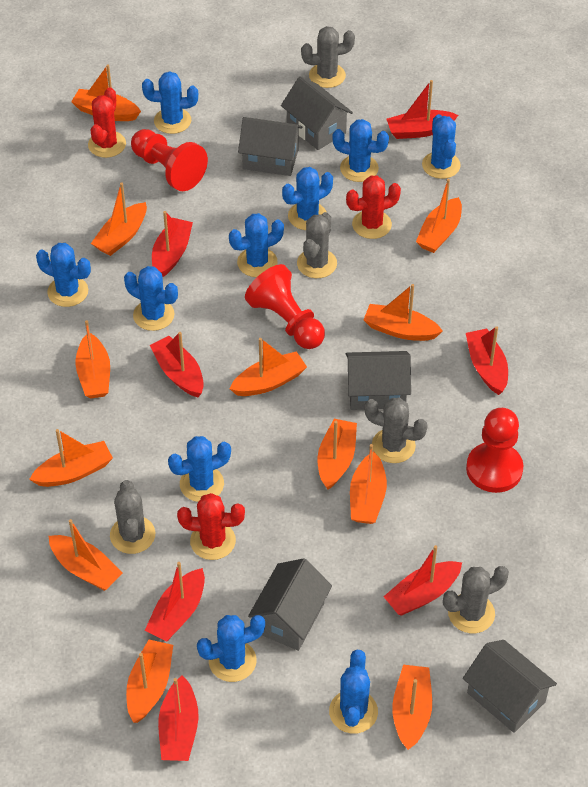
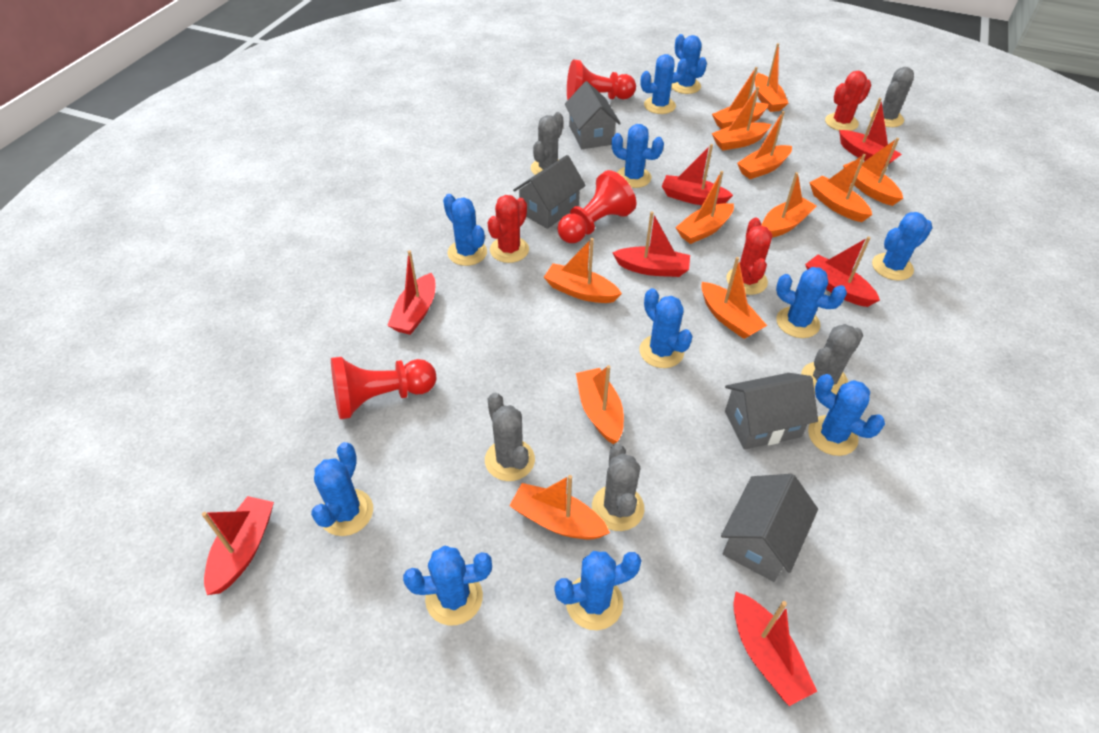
blue cactus: [36,243,91,307] [124,266,178,331] [142,71,198,134] [168,436,231,502] [197,615,265,682] [229,213,284,277] [282,167,333,230] [329,649,378,734] [332,119,389,182] [422,114,461,179] = 10 -> [311,442,373,536] [403,546,492,625] [443,194,487,266] [554,551,642,630] [612,124,664,188] [640,288,693,368] [641,54,688,114] [671,34,707,94] [776,267,847,338] [808,374,885,456] [872,212,932,281] = 11
grey house: [238,117,303,176] [248,558,332,651] [281,77,353,150] [346,351,411,410] [463,640,557,733] = 5 -> [513,155,586,229] [565,81,621,149] [721,474,818,582] [725,373,818,450] = 4

